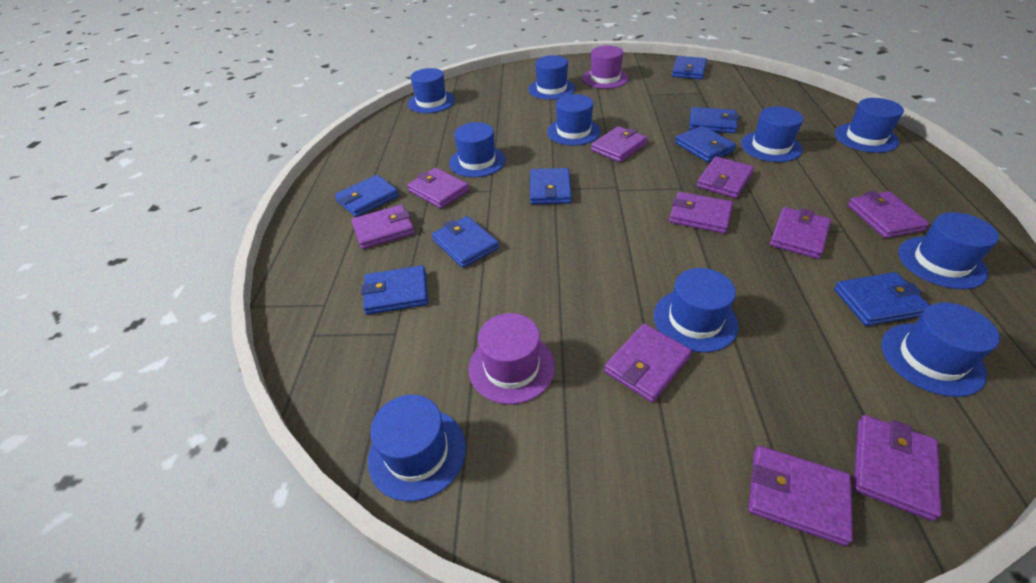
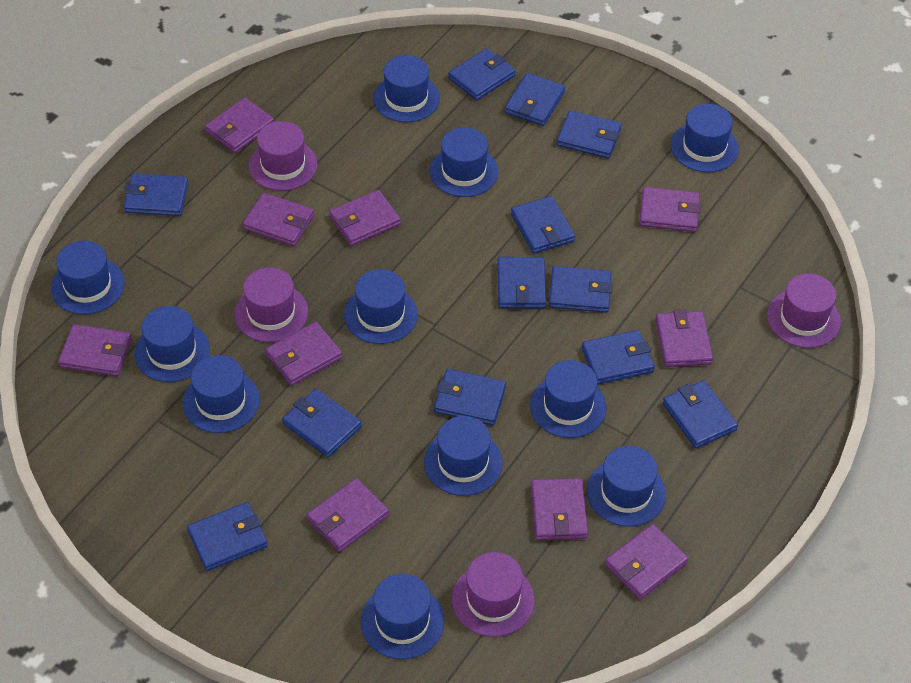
blue hat: [368,395,466,501] [408,68,455,113] [449,122,506,177] [528,55,575,100] [547,94,601,146] [654,268,739,352] [741,107,803,162] [835,98,904,153] [881,302,1000,397] [899,212,999,289] = 10 -> [51,241,125,315] [134,306,210,382] [183,355,260,433] [344,269,418,344] [361,574,444,659] [373,55,440,122] [424,416,502,496] [430,127,498,197] [530,360,607,438] [587,446,666,527] [671,104,739,172] = 11
blue wallet: [335,175,399,217] [361,265,428,315] [432,216,499,268] [530,168,572,204] [672,56,707,79] [675,126,736,162] [689,107,739,133] [834,272,930,326] = 8 -> [124,173,189,216] [187,502,268,571] [282,388,362,457] [434,369,506,425] [448,48,516,100] [497,257,547,308] [505,73,565,126] [511,196,575,254] [549,266,613,313] [557,110,621,158] [582,330,655,385] [663,380,738,449] = 12
purple hat: [469,313,555,404] [582,45,629,89] = 2 -> [234,267,308,342] [248,121,318,191] [452,552,535,637] [767,273,841,348] = 4

